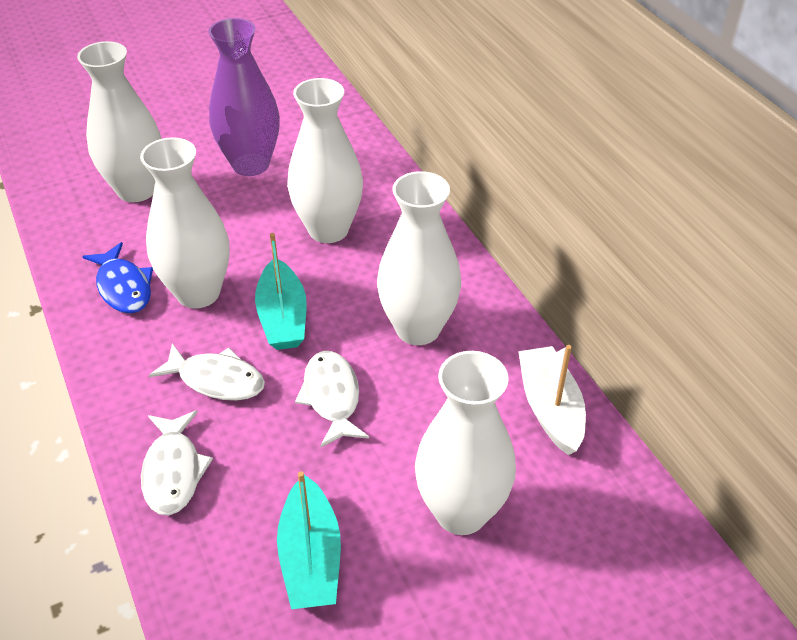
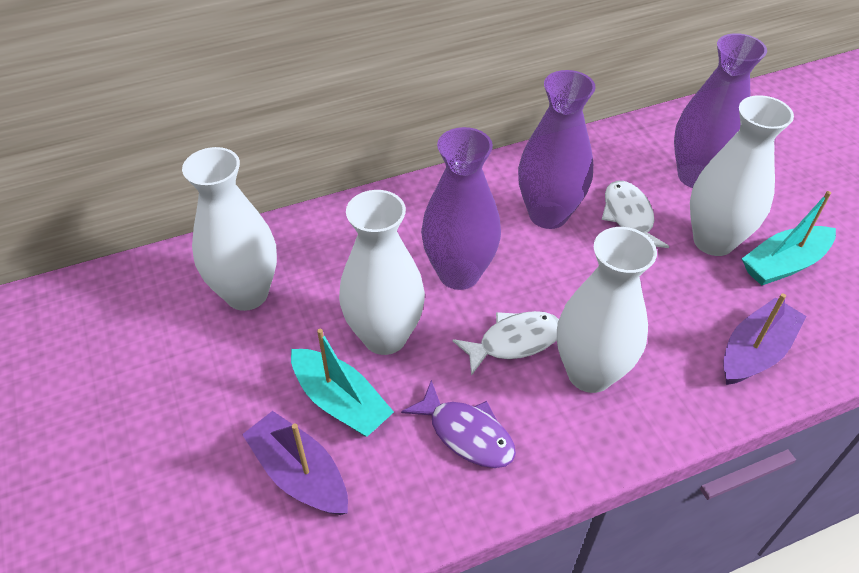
blue fish: [82,242,153,313] = 1 -> none = 0
purple boat: none = 0 -> [242,411,348,515] [723,293,807,385] = 2
purple fish: none = 0 -> [401,380,516,468] = 1
purple vase: [208,18,280,176] = 1 -> [421,127,501,290] [518,70,595,229] [674,33,767,188] = 3
white boat: [518,345,586,455] = 1 -> none = 0
white fish: [141,410,213,516] [149,343,265,401] [295,351,369,448] = 3 -> [453,311,559,376] [602,181,669,248] = 2
white vase: [77,41,161,202] [140,137,229,309] [287,78,363,243] [377,171,461,345] [415,351,516,535] = 5 -> [182,147,277,311] [339,190,425,355] [557,227,657,393] [690,95,794,256] = 4

